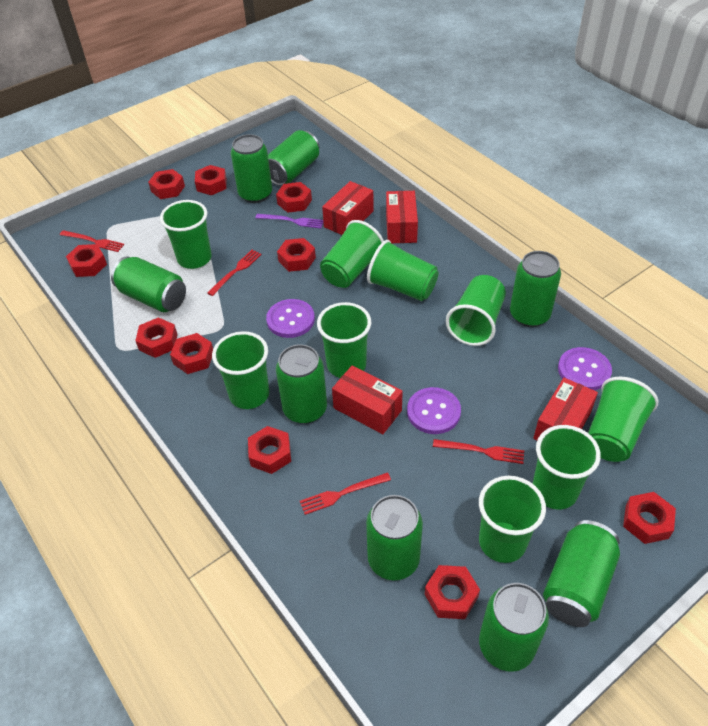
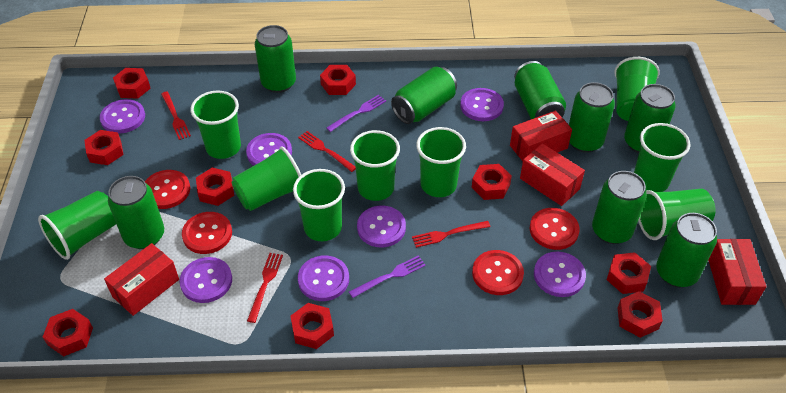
purple button: [266,299,315,338] [407,387,461,434] [558,347,612,390] = 3 -> [100,99,145,134] [180,257,232,303] [246,133,292,166] [298,255,349,301] [357,206,406,247] [460,88,504,121] [534,252,586,297] = 7
purple fork: [255,214,323,229] = 1 -> [326,95,386,132] [349,256,426,298] = 2
red button: none = 0 -> [145,170,190,209] [182,212,232,254] [472,250,524,295] [529,208,580,250] = 4
red nut: [66,244,107,277] [135,317,178,358] [148,169,185,199] [170,333,213,374] [195,165,227,195] [248,426,291,474] [276,182,312,213] [277,238,316,272] [425,565,480,619] [623,492,676,544] = 10 -> [43,309,93,357] [84,130,123,165] [113,68,151,99] [196,168,234,206] [291,303,334,349] [320,65,356,95] [472,164,512,200] [607,252,651,294] [618,291,663,338] = 9

